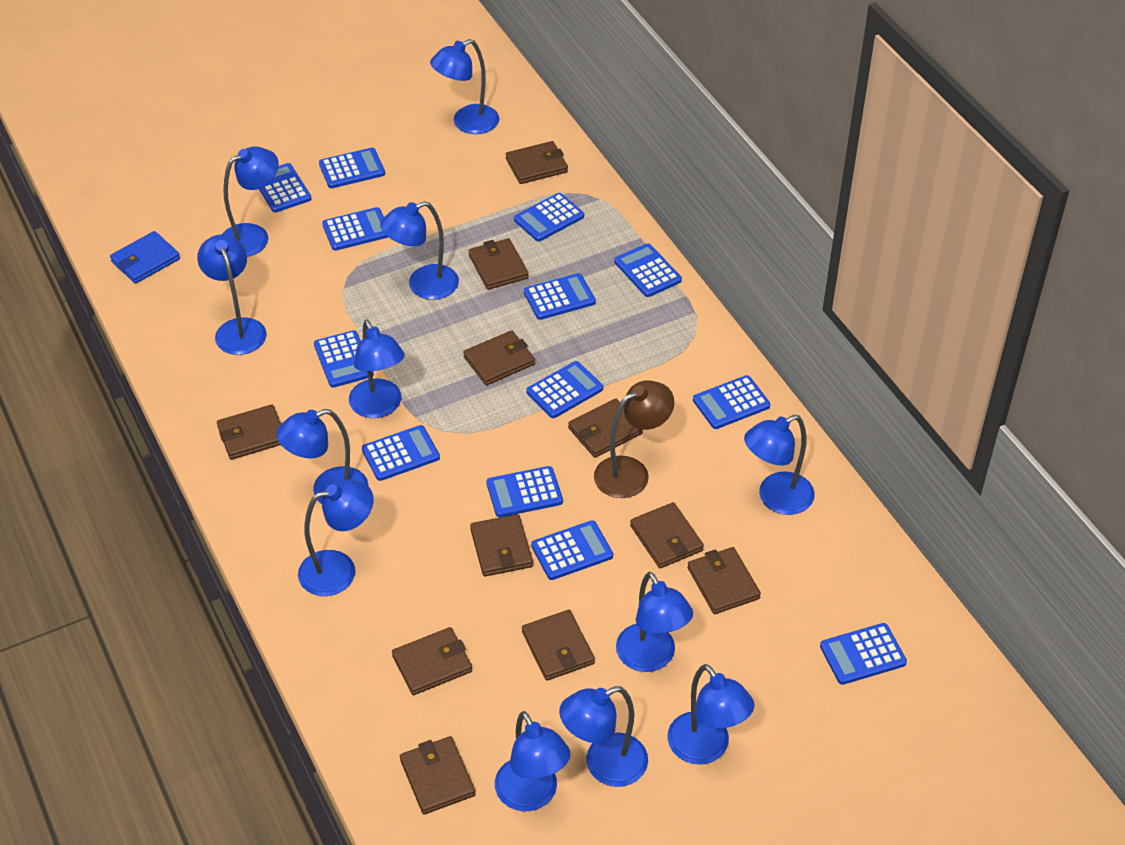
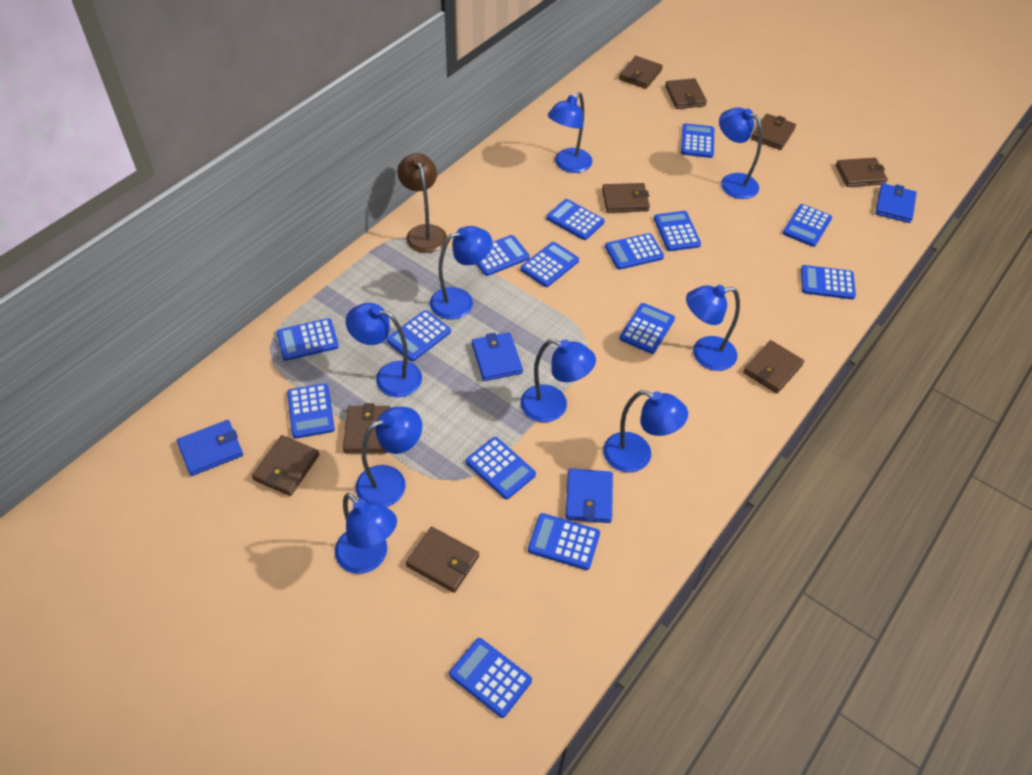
blue calculator: [259,163,311,213] [314,330,374,387] [319,148,385,188] [322,207,388,251] [362,425,440,481] [486,466,563,517] [514,193,584,242] [524,273,596,320] [527,361,603,418] [531,520,613,580] [614,243,682,297] [693,375,770,429] [820,623,907,685] = 13 -> [277,318,339,361] [287,383,335,439] [387,310,451,361] [449,638,532,718] [466,437,536,499] [477,235,530,276] [521,242,579,287] [528,513,600,570] [546,199,605,240] [605,233,664,270] [620,303,675,354] [654,211,701,251] [681,123,714,158] [783,204,832,247] [801,265,856,299] = 15
blue lamp: [197,234,267,355] [222,147,279,257] [276,409,369,504] [298,479,374,596] [349,320,405,418] [380,201,459,300] [430,39,499,134] [495,711,571,812] [559,686,648,787] [616,572,693,672] [667,664,755,765] [744,415,815,515] = 12 -> [335,493,397,574] [346,303,422,397] [355,407,422,507] [430,226,492,319] [521,339,596,422] [548,92,592,173] [603,390,688,473] [686,285,740,371] [719,107,762,199] = 9
blue wallet: [110,231,180,284] = 1 -> [177,420,243,476] [472,332,523,381] [566,468,613,523] [875,183,917,223] = 4
brown wallet: [217,404,281,460] [392,627,472,695] [400,736,476,815] [463,330,535,385] [468,238,529,290] [470,514,533,576] [506,141,568,184] [522,610,595,681] [568,398,643,458] [630,502,704,568] [688,547,761,614] = 11 -> [252,435,319,496] [343,403,391,454] [406,527,479,593] [602,183,650,213] [619,56,663,89] [665,78,707,109] [743,340,804,394] [751,114,796,150] [836,158,888,187] = 9

